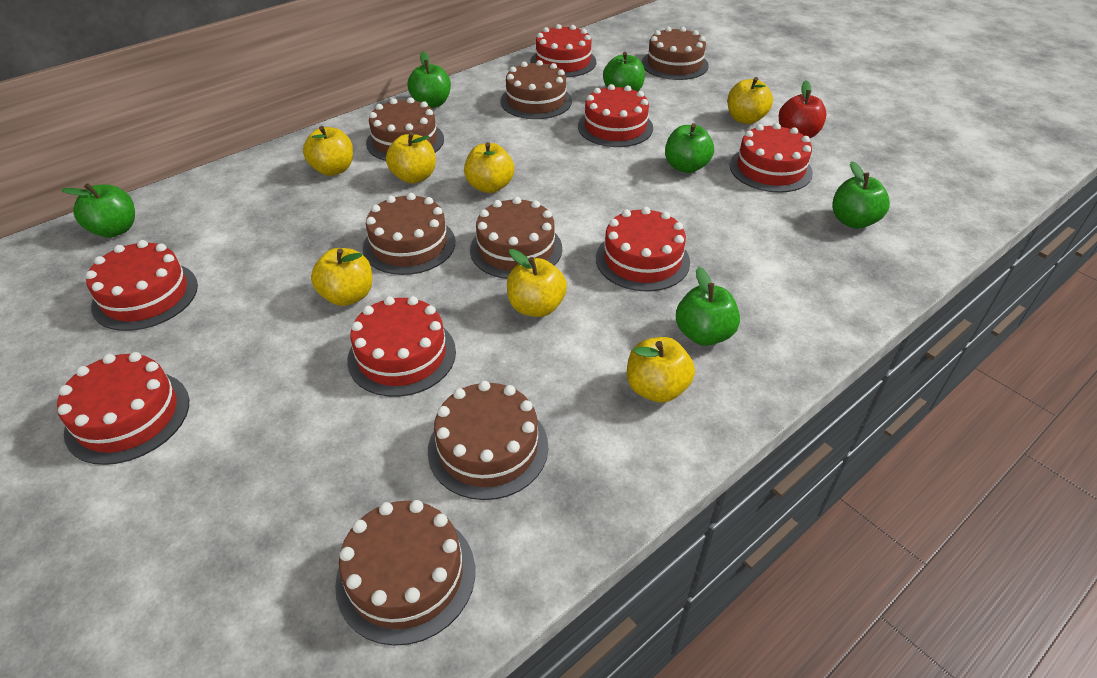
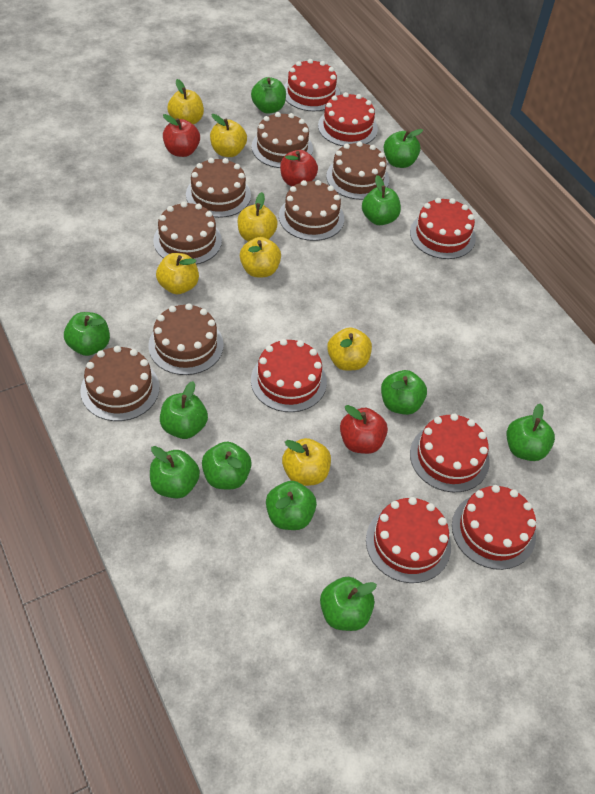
green apple: [61,183,135,238] [408,52,451,108] [603,52,645,91] [665,123,714,173] [676,267,740,346] [832,161,890,229] = 6 -> [64,312,110,356] [150,446,200,498] [160,381,208,439] [202,441,252,489] [251,77,286,113] [266,481,317,530] [320,577,377,631] [362,175,401,225] [381,370,427,415] [384,129,423,168] [506,403,555,461] = 11
red apple: [779,80,826,138] = 1 -> [163,114,200,157] [280,150,318,186] [340,405,388,454] = 3

